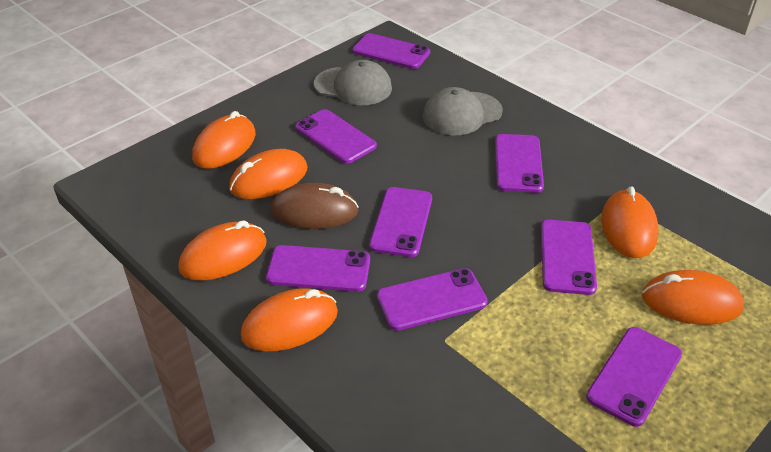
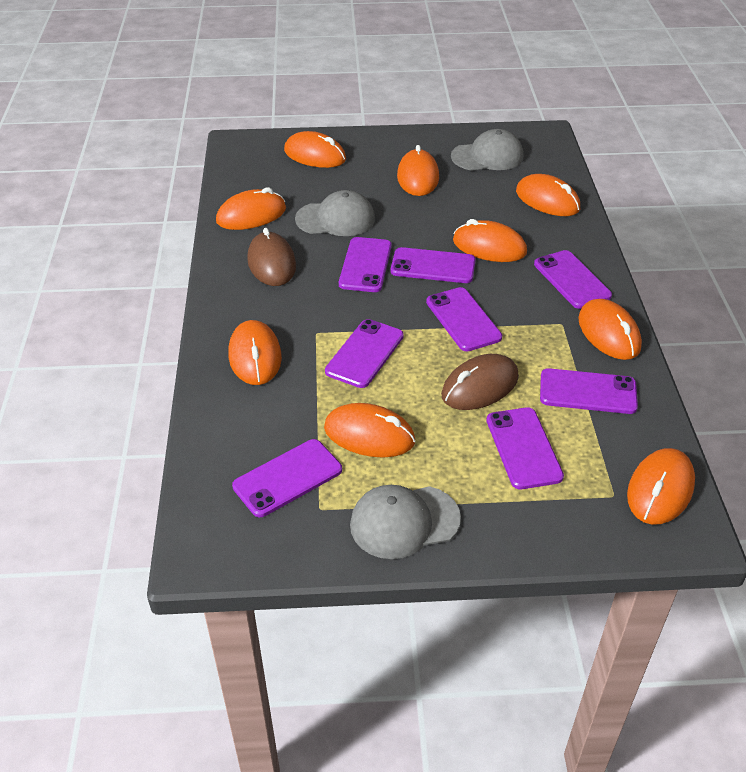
brown mouse: [270,183,359,229] = 1 -> [247,228,296,286] [441,354,519,410] = 2
grey cap: [314,60,392,105] [423,87,503,135] = 2 -> [295,190,375,236] [350,485,461,559] [451,129,524,171] = 3
orange mouse: [178,220,267,281] [192,111,256,169] [229,149,308,199] [241,288,338,352] [601,186,659,258] [642,270,744,325] = 6 -> [216,187,286,230] [229,320,282,385] [284,131,346,168] [324,403,415,458] [397,145,439,196] [453,219,527,262] [516,174,580,216] [578,299,642,360] [627,448,695,525] = 9

